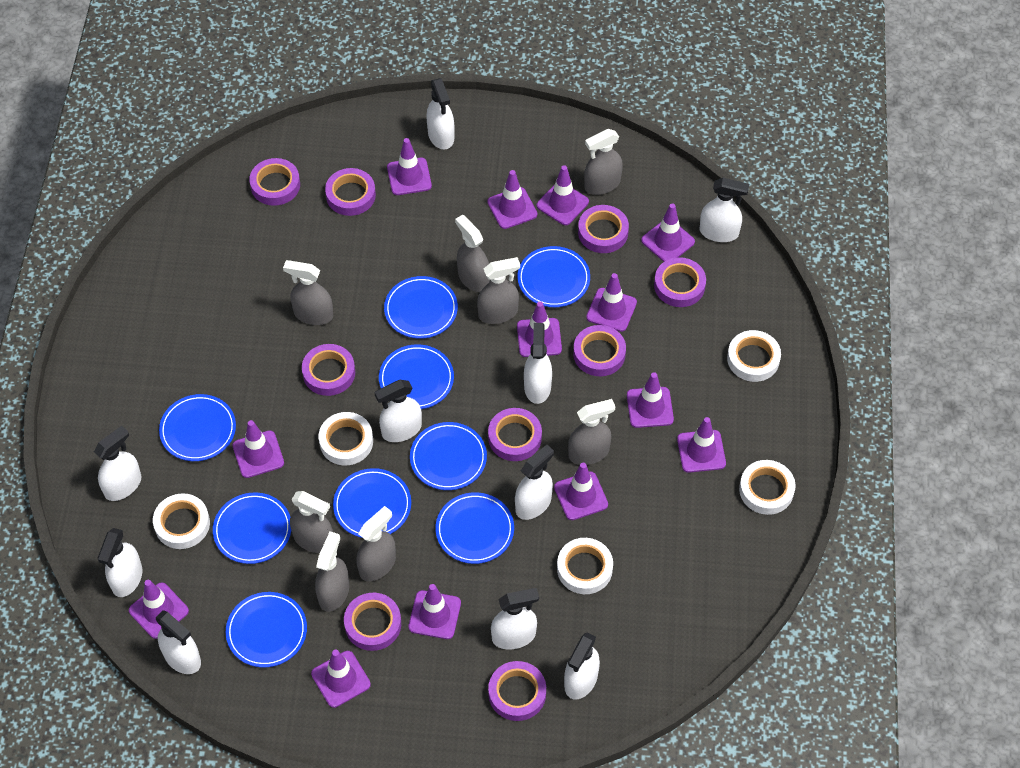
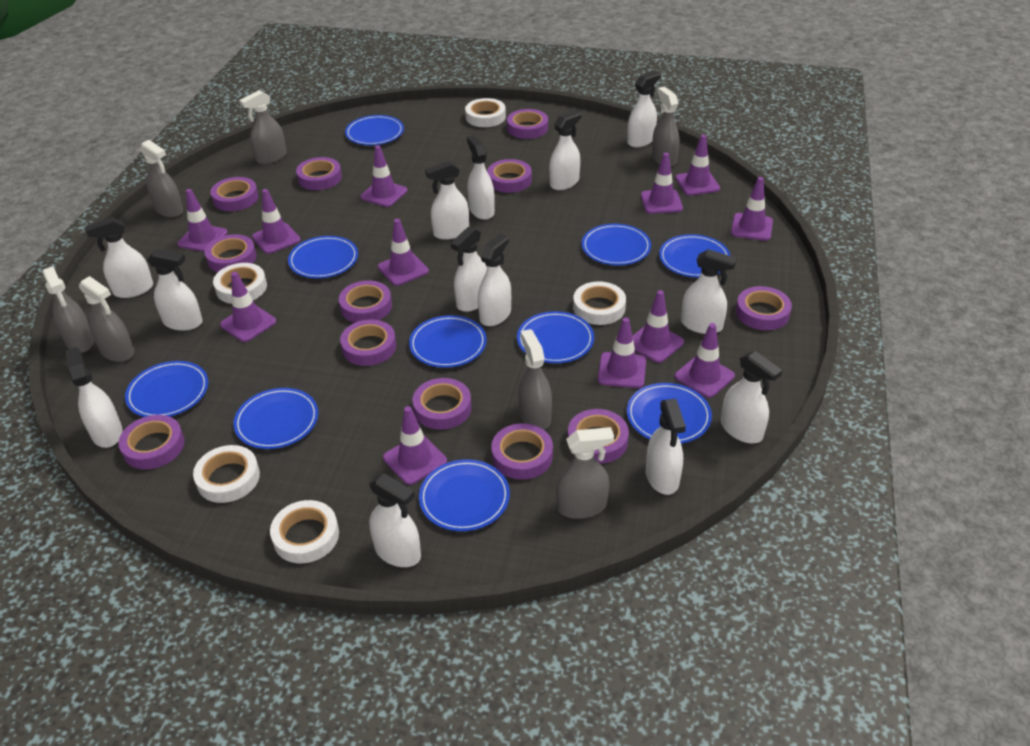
blue plate: [159,394,236,461] [213,492,291,564] [226,592,307,667] [333,468,411,538] [379,344,454,409] [384,276,458,339] [410,422,487,490] [436,492,514,564] [517,246,590,307] = 9 -> [125,361,208,417] [233,388,318,449] [288,236,358,278] [345,115,404,145] [409,315,487,368] [419,459,510,531] [517,311,594,363] [582,224,651,265] [627,383,712,444] [659,234,731,278] = 10
grey spray bottle: [283,260,333,325] [290,491,333,553] [315,532,349,612] [356,506,396,581] [455,215,490,292] [477,257,520,324] [568,399,615,465] [584,129,623,195] = 8 -> [42,266,94,353] [79,276,134,362] [140,140,183,217] [239,90,287,164] [518,329,552,430] [556,427,614,519] [652,87,679,167] = 7
purple tape: [249,158,300,206] [302,344,355,396] [325,168,376,216] [344,593,401,651] [488,408,542,461] [488,661,546,721] [573,325,626,376] [578,205,629,253] [654,257,706,307] = 9 -> [118,415,185,469] [205,234,257,272] [210,177,258,211] [296,157,342,190] [339,281,392,323] [340,319,396,366] [412,378,472,430] [487,159,532,193] [491,423,553,480] [507,109,548,139] [568,409,629,464] [736,286,792,330] = 12
purple traffic cone: [129,580,189,639] [233,420,284,478] [311,650,371,708] [387,138,432,195] [409,584,461,639] [487,170,537,229] [517,302,562,357] [537,165,589,225] [554,463,608,520] [586,273,637,332] [627,372,674,428] [641,203,695,262] [677,417,726,473] = 13 -> [178,189,228,252] [220,272,276,342] [252,189,301,254] [360,145,407,207] [378,219,429,286] [383,406,447,485] [598,317,646,388] [632,290,684,363] [641,153,683,214] [675,135,720,196] [675,323,735,398] [731,177,773,241] = 12
white spray bottle: [94,426,141,501] [97,528,142,597] [156,610,201,674] [375,380,422,442] [426,78,454,149] [491,588,539,650] [515,445,554,520] [524,323,552,404] [564,632,600,699] [700,178,749,242] = 10 -> [65,347,123,448] [85,217,153,298] [147,248,203,331] [369,473,421,567] [425,161,469,240] [451,227,487,312] [467,135,495,220] [478,234,511,326] [549,110,582,190] [627,71,661,147] [646,399,686,495] [681,249,737,334] [721,351,782,443] = 13

